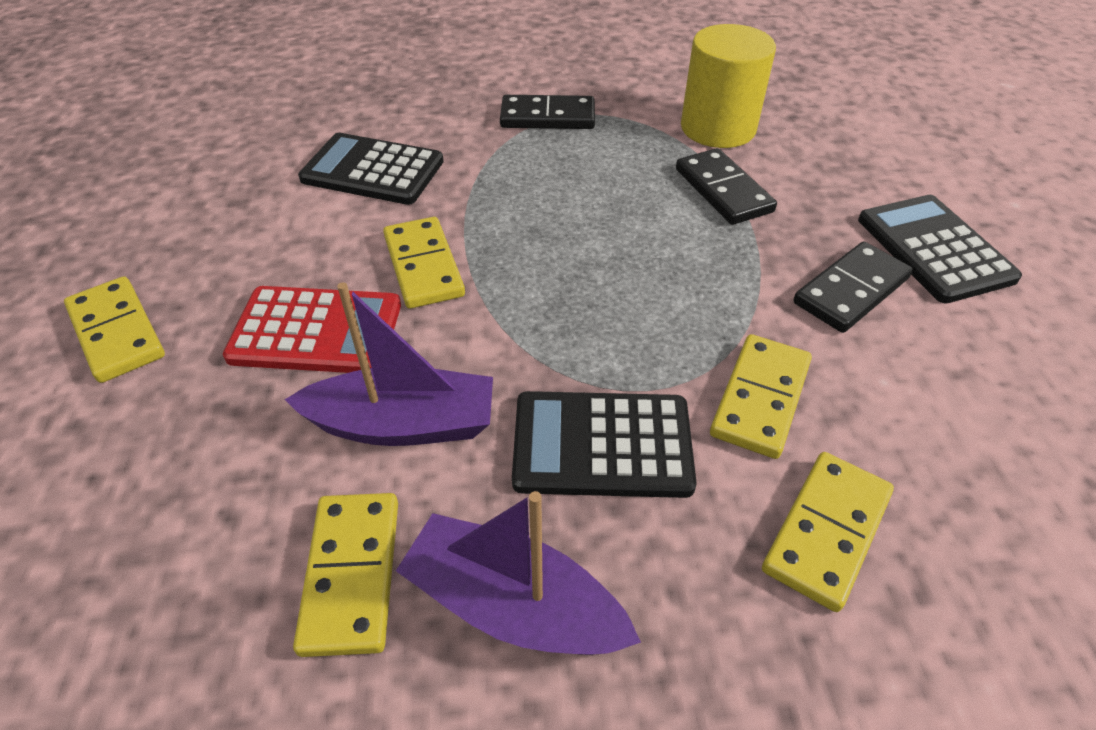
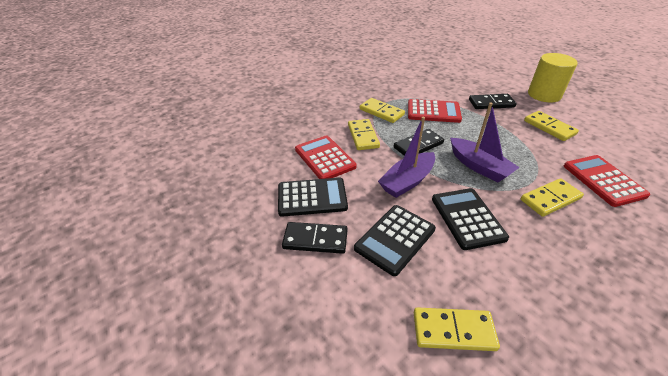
red calculator: [223,286,401,373] = 1 -> [295,135,357,179] [408,99,462,123] [564,155,650,207] = 3

